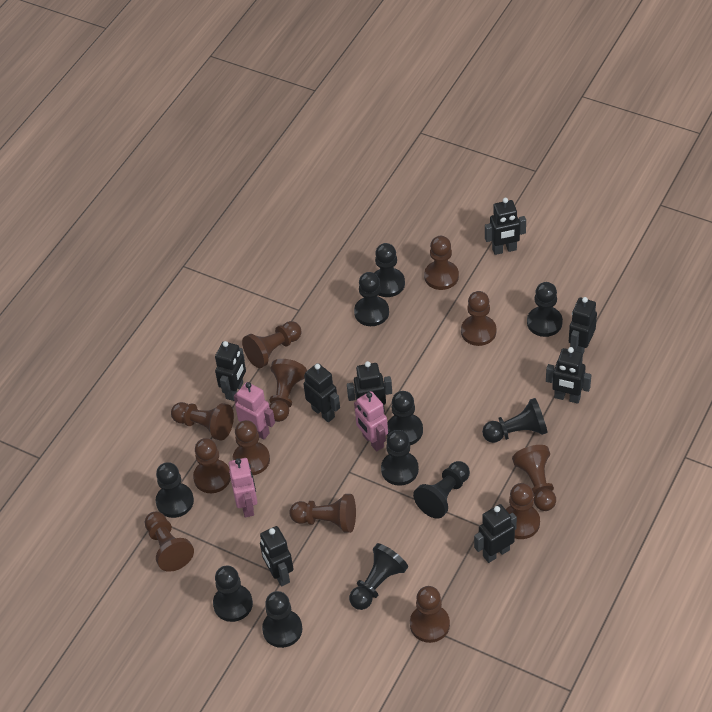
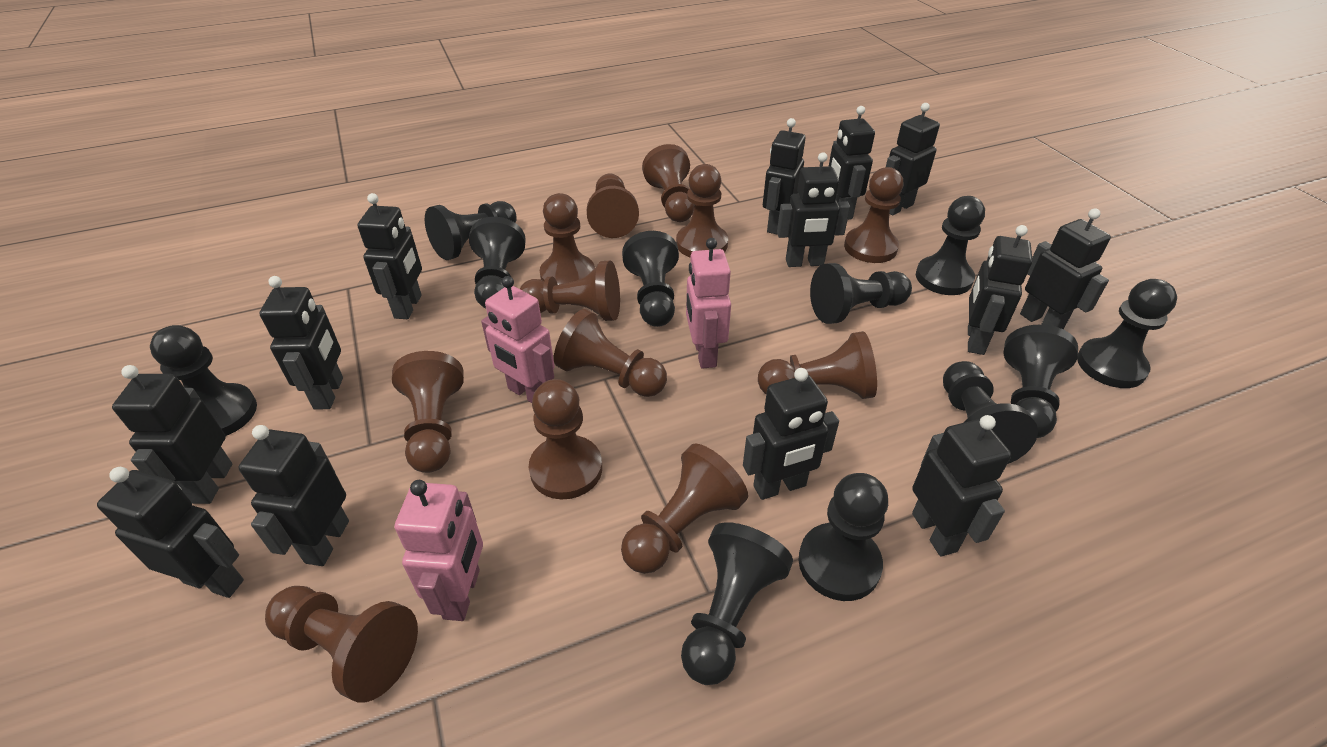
black robot: [215,341,246,401] [260,526,294,587] [304,363,340,422] [347,361,392,412] [474,504,517,563] [485,198,526,255] [546,347,591,404] [569,297,597,354] = 8 -> [97,467,244,598] [112,365,232,504] [238,425,349,566] [260,276,343,410] [358,193,422,319] [743,368,839,500] [763,118,805,235] [777,152,850,267] [829,106,875,220] [886,103,940,216] [912,415,1011,557] [968,225,1032,355] [1020,208,1111,330] = 13

